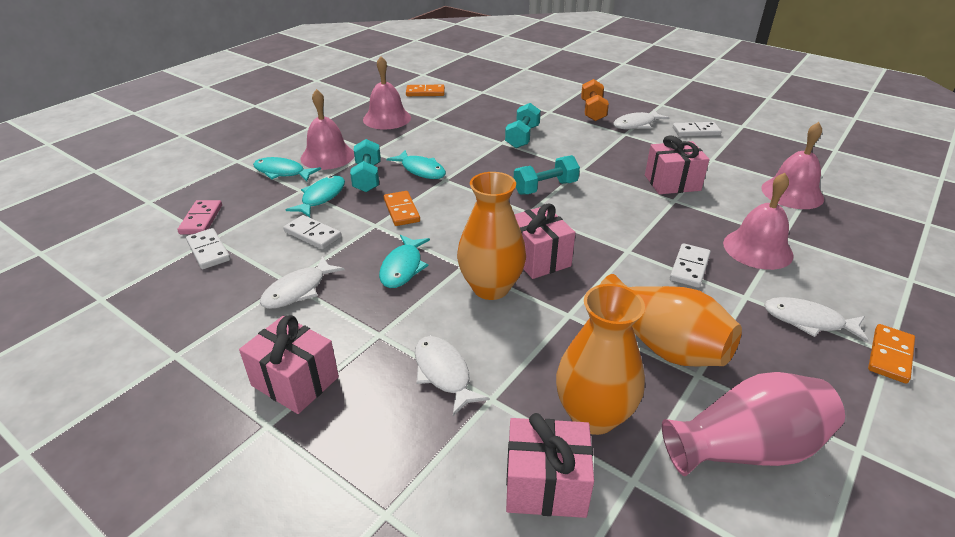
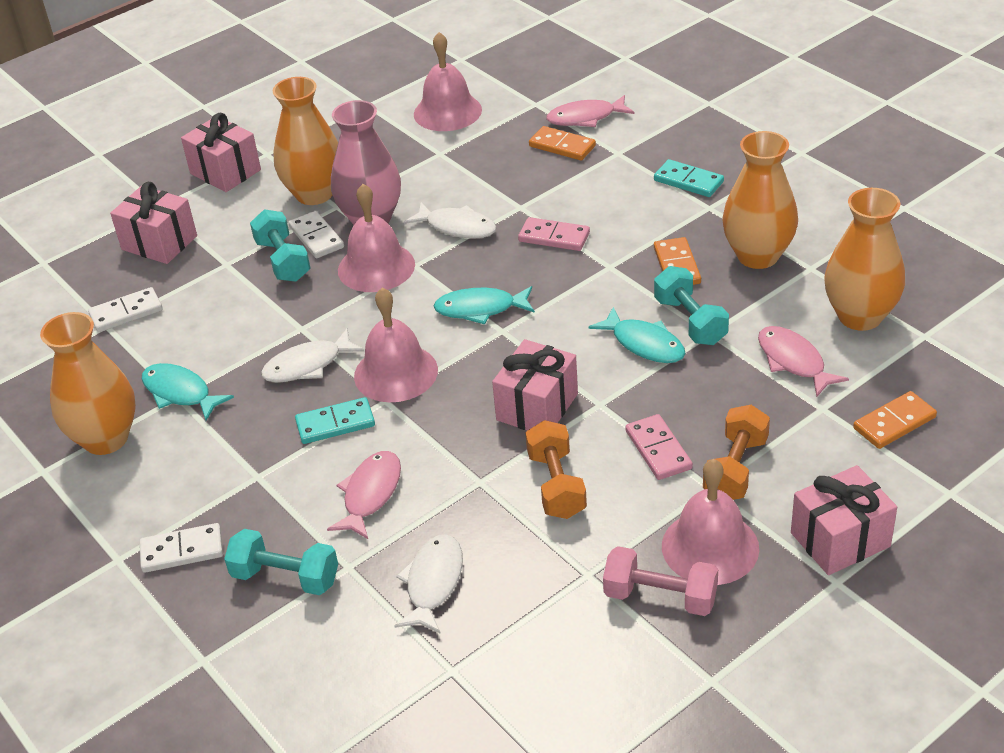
orange dumbbell: [581,79,609,121] = 1 -> [526,420,587,519] [703,405,770,500] = 2
orange vase: [457,172,526,300] [556,284,645,435] [600,274,742,367] = 3 -> [40,312,136,455] [273,77,338,205] [722,131,798,269] [824,188,905,331] = 4
pink domino: [177,200,222,234] = 1 -> [518,217,590,251] [625,414,693,480] = 2
pink dumbbell: none = 0 -> [603,546,718,616] = 1
pink fish: none = 0 -> [327,451,401,539] [546,95,635,127] [758,326,849,397] = 3
turquoise domino: none = 0 -> [295,397,375,444] [654,159,724,197] = 2
turquoise fish: [253,157,321,182] [286,176,345,217] [379,235,430,288] [387,150,446,179] = 4 -> [142,363,234,421] [433,286,535,324] [588,307,685,363] = 3
white domino: [186,228,230,269] [283,215,342,249] [670,243,711,288] [673,122,721,137] = 4 -> [88,287,163,332] [140,523,223,573] [289,211,344,258] = 3
white fish: [260,256,345,309] [415,336,490,416] [613,110,669,129] [764,297,869,342] = 4 -> [261,328,365,383] [395,534,463,634] [404,202,497,239] = 3

